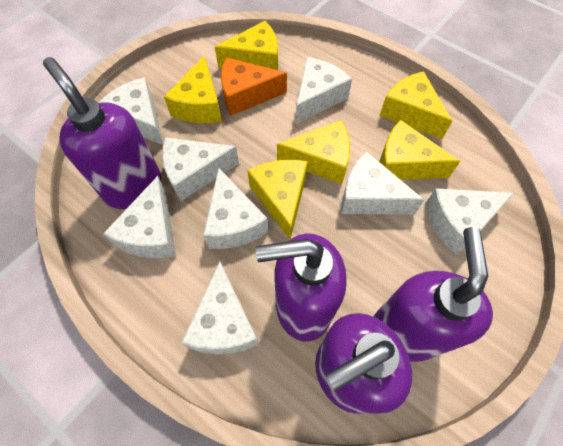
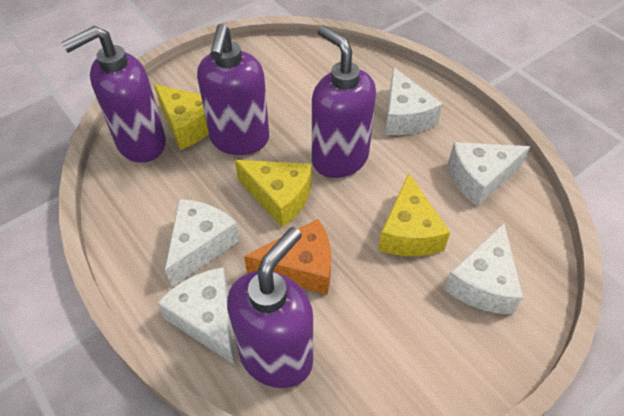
white cheese: [99,77,163,145] [103,176,176,258] [162,137,239,201] [181,262,259,354] [203,168,268,249] [296,57,352,124] [341,152,424,215] [425,188,514,255] = 8 -> [157,267,235,365] [165,199,240,287] [385,67,443,135] [444,223,523,314] [448,142,530,206] = 5
yellow cheese: [164,55,222,123] [215,21,278,70] [247,160,308,239] [277,120,350,184] [379,120,460,180] [380,71,452,139] = 6 -> [154,84,209,150] [235,160,312,227] [378,173,450,256] = 3

